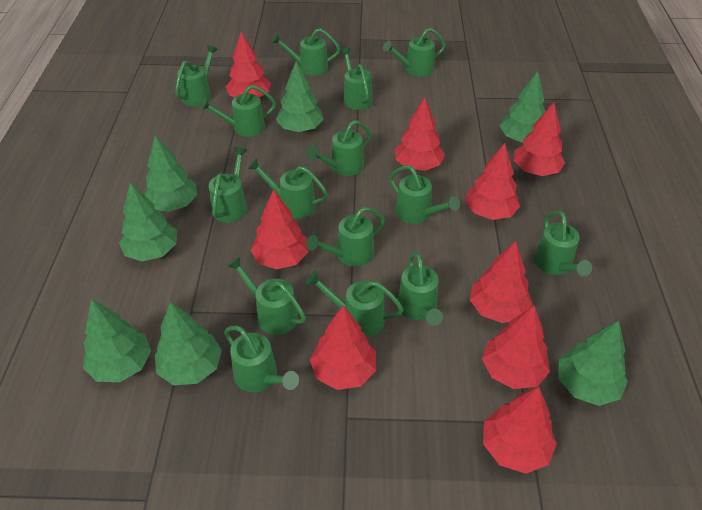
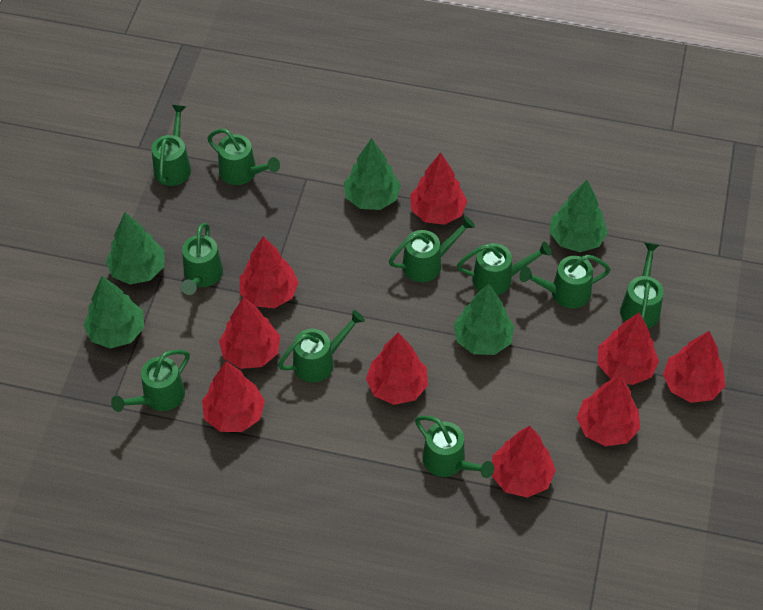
green tree: [83,299,151,382] [119,182,177,261] [144,136,197,212] [155,302,222,385] [276,61,324,132] [500,71,545,143] [558,321,628,406] = 7 -> [83,276,144,348] [106,212,165,284] [344,138,401,210] [454,284,515,355] [549,180,608,252] = 5
green watering can: [175,45,218,106] [199,85,276,137] [209,147,247,223] [224,325,299,392] [227,257,306,335] [247,158,328,218] [271,28,340,76] [306,207,385,266] [306,271,404,337] [307,120,372,176] [340,47,373,110] [383,28,446,76] [389,165,460,224] [397,252,443,326] [534,210,592,276] = 15 -> [111,350,190,412] [151,105,191,186] [181,223,223,295] [207,129,280,185] [278,310,365,382] [389,216,475,282] [415,416,494,478] [457,242,552,295] [519,255,611,308] [620,242,664,328] = 10

